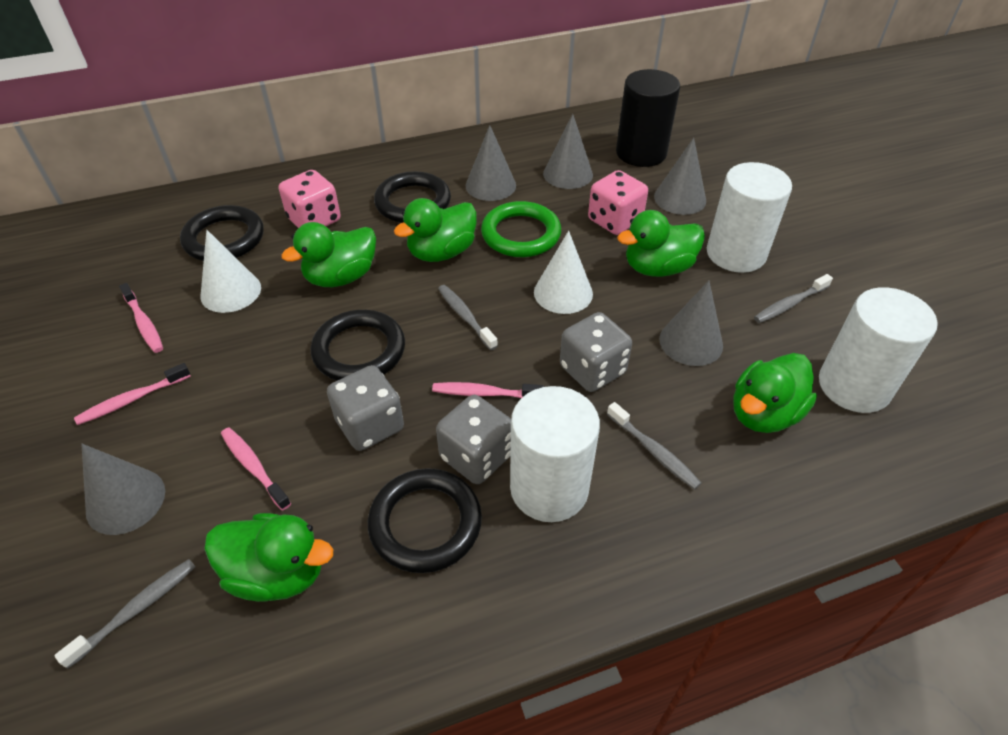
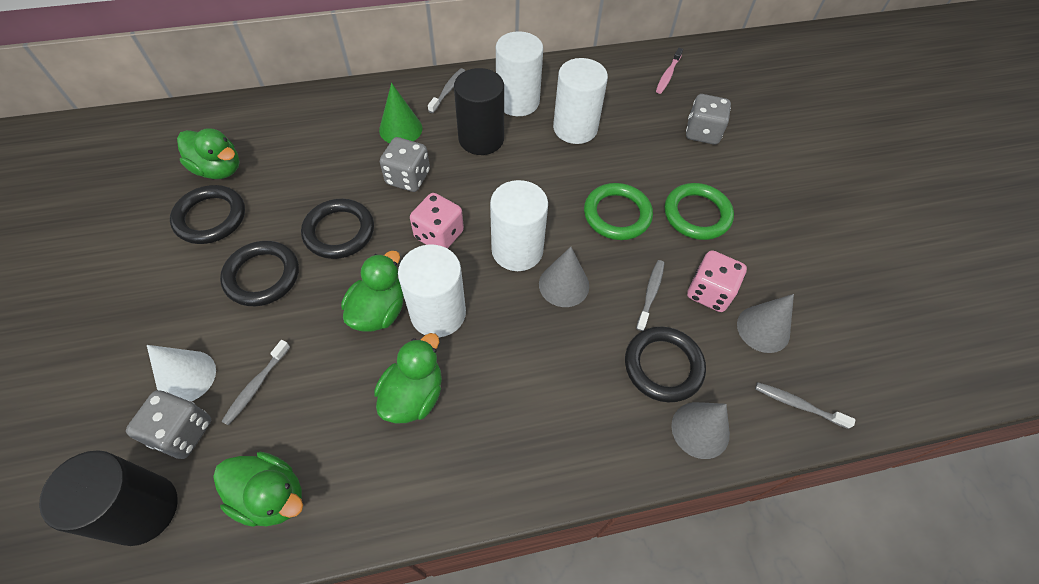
black cylinder: [616,69,680,167] = 1 -> [39,450,178,546] [454,68,504,155] = 2
green cone: none = 0 -> [379,83,423,143] = 1
green duck: [204,513,333,602] [281,222,376,287] [394,198,477,262] [617,210,705,277] [733,353,817,433] = 5 -> [177,128,240,179] [213,452,303,527] [341,251,404,332] [374,333,442,424] = 4
green ring: [481,201,561,257] = 1 -> [584,183,653,240] [665,183,734,240] = 2
grey cone: [81,444,165,535] [466,125,516,201] [543,114,593,189] [654,138,706,215] [659,281,723,366] = 5 -> [539,247,589,307] [671,402,730,459] [737,294,794,353] = 3
pink toothbrush: [74,363,191,425] [119,283,163,353] [221,427,291,510] [432,382,544,398] = 4 -> [656,48,683,94] = 1
white cone: [201,230,261,313] [534,231,593,314] = 2 -> [147,345,216,401] = 1
white cylinder: [510,386,600,522] [707,162,792,273] [819,287,938,413] = 3 -> [398,245,466,337] [490,180,548,271] [496,31,543,116] [553,58,608,144] = 4

